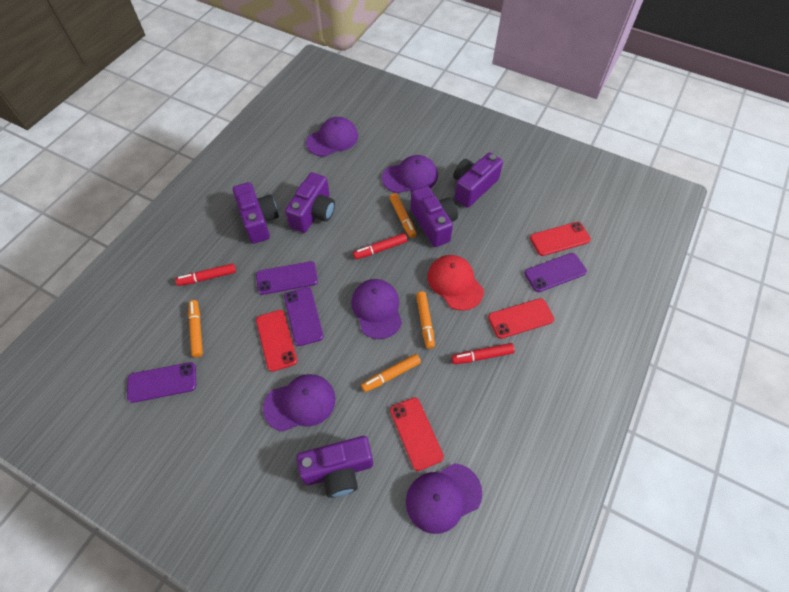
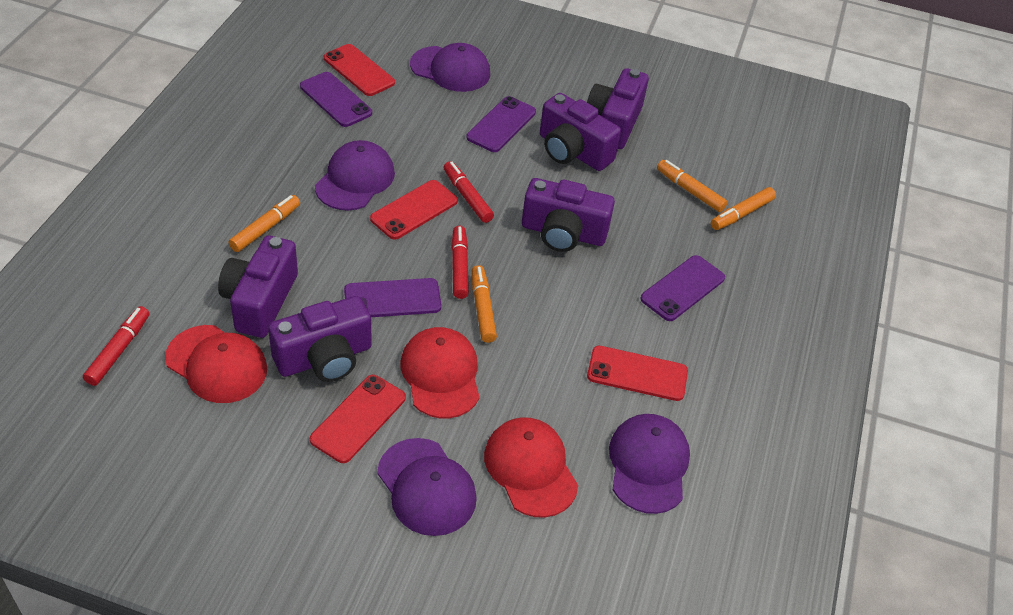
purple cap: [263,374,336,432] [306,117,358,157] [351,279,402,339] [382,155,438,193] [406,463,482,534] = 5 -> [315,140,395,211] [377,438,477,536] [410,43,490,92] [609,414,690,514] = 4
red cap: [427,255,484,311] = 1 -> [165,325,267,403] [401,327,480,418] [484,417,578,518] = 3

